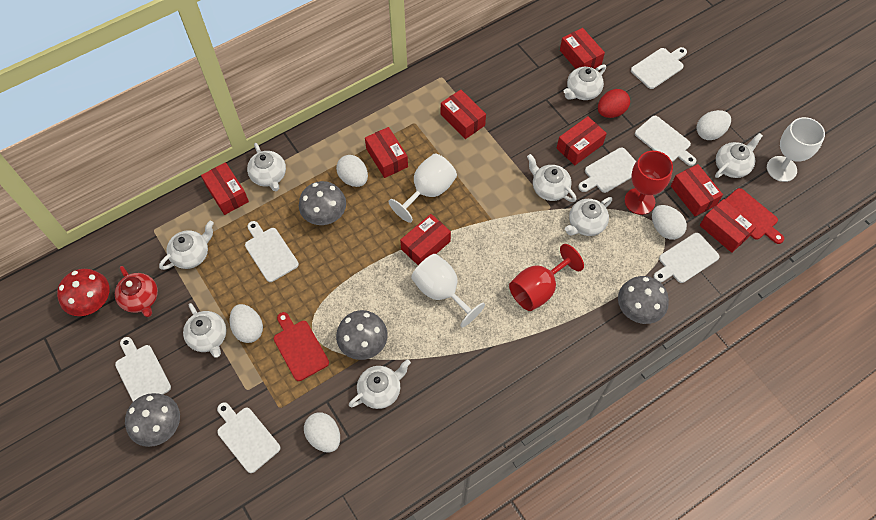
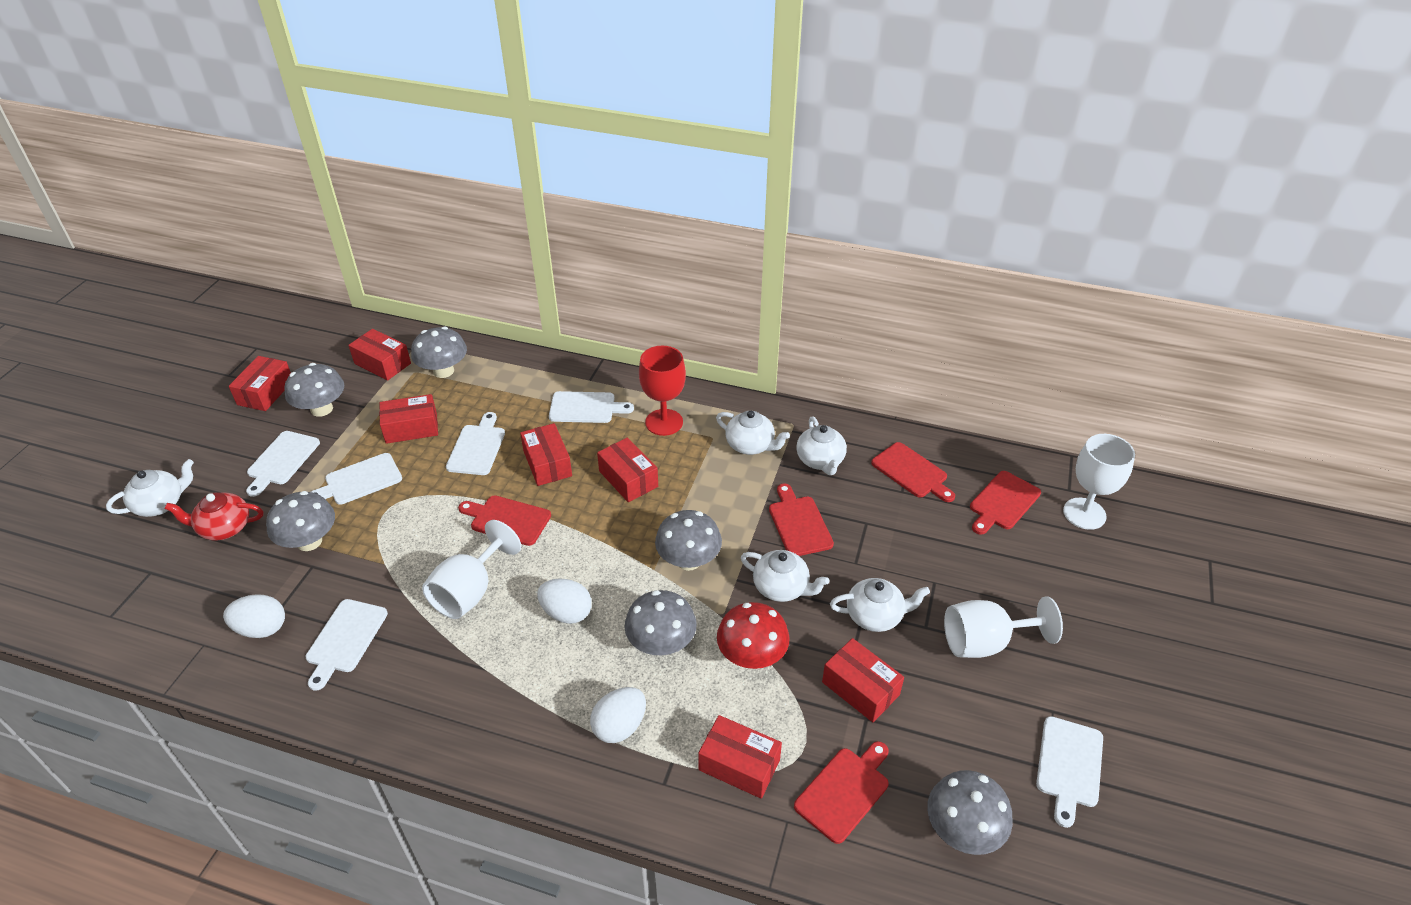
grey mushroom: [125,393,180,447] [299,181,346,225] [336,310,388,360] [618,276,669,324] = 4 -> [266,491,335,551] [284,363,344,417] [411,327,467,378] [625,590,697,655] [655,510,722,571] [927,770,1013,855] = 6
red box: [201,162,249,215] [365,127,408,178] [400,214,451,265] [441,90,486,139] [557,116,607,165] [560,28,605,69] [671,164,723,216] [700,199,757,253] = 8 -> [229,356,291,411] [348,329,411,380] [379,394,438,444] [520,423,572,486] [597,438,658,502] [698,715,782,799] [822,638,904,722] = 7
red cutting board: [274,312,329,381] [725,188,784,244] = 2 -> [458,495,551,546] [769,484,834,556] [794,741,889,844] [871,442,955,502] [970,471,1041,535] = 5
red egg: [598,89,630,118] = 1 -> none = 0
red goblet: [509,244,584,311] [625,151,673,215] = 2 -> [639,346,686,436] = 1
white cutting board: [115,337,171,402] [217,402,280,473] [245,221,299,282] [578,147,636,193] [631,47,687,89] [635,116,696,166] [653,233,719,283] = 7 -> [246,431,320,497] [306,599,388,691] [311,453,402,505] [446,412,505,475] [549,391,634,423] [1036,716,1103,828] = 6
white egg: [229,304,263,343] [304,412,340,453] [336,155,368,187] [652,205,687,240] [696,110,731,140] = 5 -> [223,594,285,638] [537,579,592,624] [590,687,646,743] = 3
white teapot: [159,221,214,270] [183,303,227,358] [247,143,286,191] [349,359,411,409] [527,154,576,202] [564,65,606,100] [565,197,612,236] [715,133,763,178] = 8 -> [106,459,194,517] [716,411,790,455] [741,550,829,602] [796,416,847,475] [830,578,930,632] = 5

